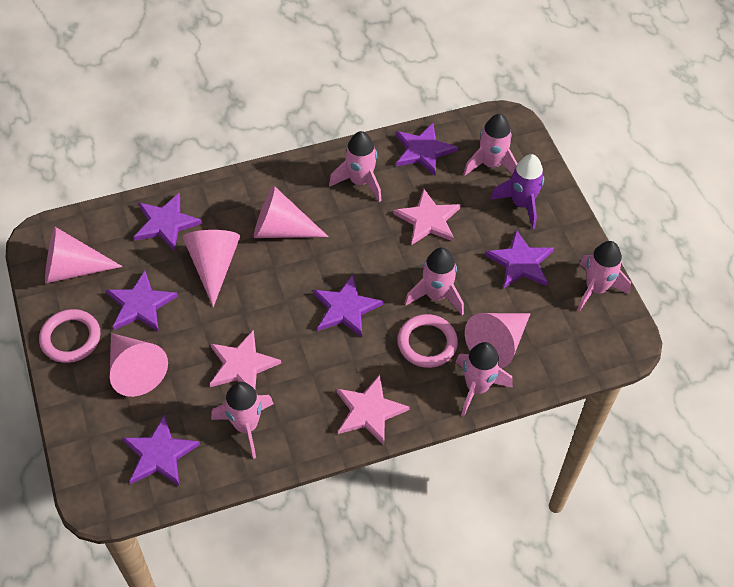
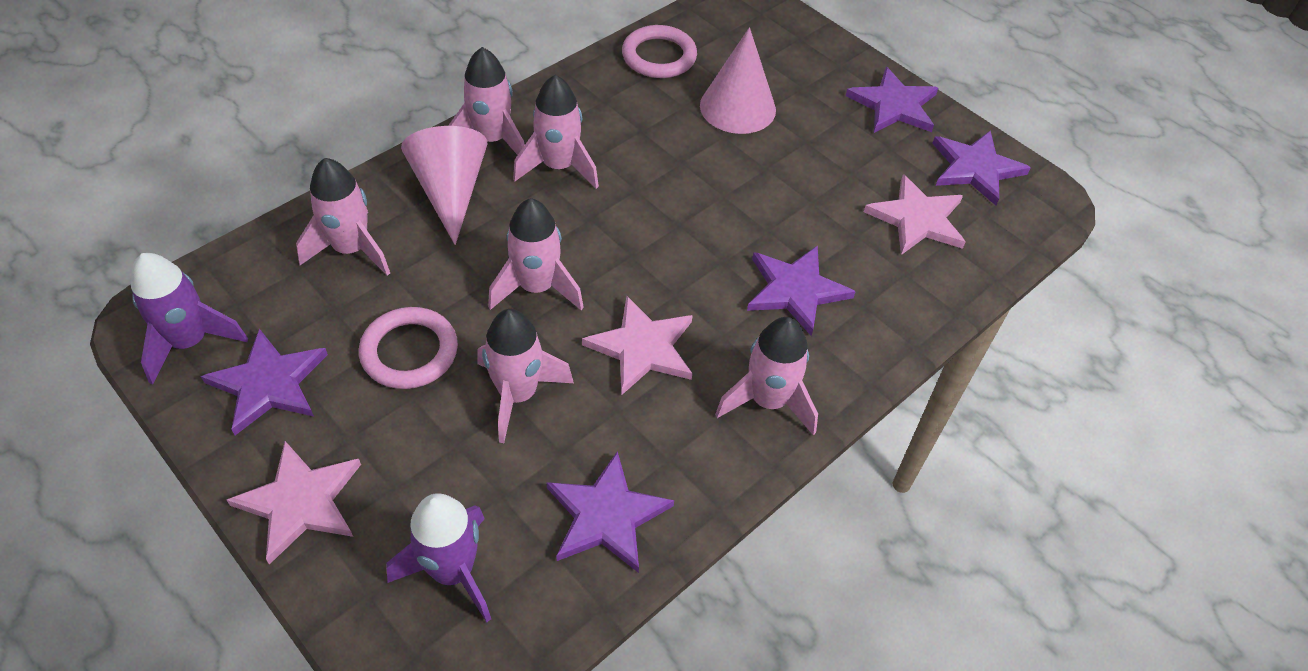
pink cone: [45,227,123,283] [110,333,168,397] [183,230,240,307] [254,186,329,238] [465,313,531,368] = 5 -> [401,126,487,245] [700,27,776,134] = 2
purple rocket: [490,154,544,229] = 1 -> [131,253,248,385] [387,493,491,622] = 2
purple star: [106,271,178,332] [122,415,200,486] [134,193,202,251] [313,275,383,338] [395,123,458,176] [485,230,554,288] = 6 -> [201,329,328,435] [546,451,674,573] [747,245,856,336] [846,67,938,133] [932,130,1031,205] = 5

